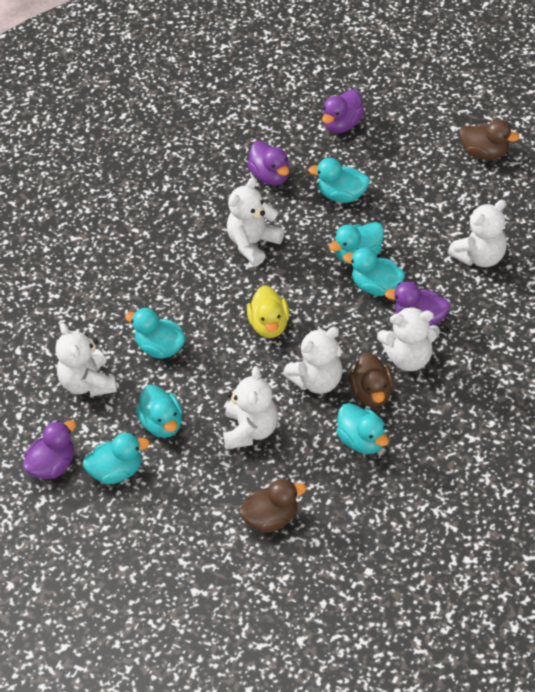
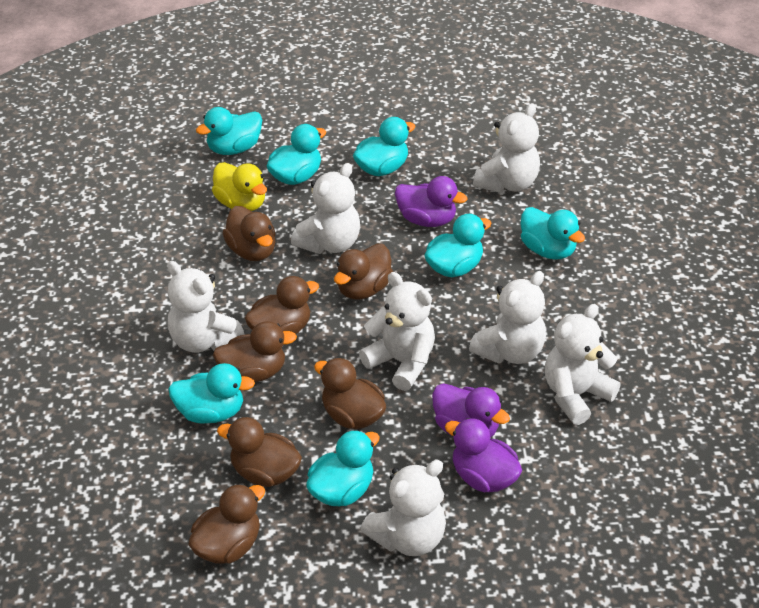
brown duck: [239,479,307,533] [349,352,394,407] [459,120,519,160] = 3 -> [188,484,265,564] [213,321,297,382] [217,417,302,487] [223,206,276,261] [245,276,319,334] [314,358,386,429] [334,244,393,300] = 7
purple duck: [23,420,76,479] [247,141,290,185] [322,89,364,133] [385,281,450,326] = 4 -> [395,176,467,227] [432,383,510,438] [445,418,522,493] = 3
white teddy bear: [55,323,117,397] [223,366,278,450] [227,177,284,266] [283,327,343,394] [377,306,440,371] [448,199,507,267] = 6 -> [167,261,245,353] [291,163,360,254] [359,272,435,391] [360,460,446,556] [469,271,546,364] [473,103,540,193] [545,304,621,425] = 7

